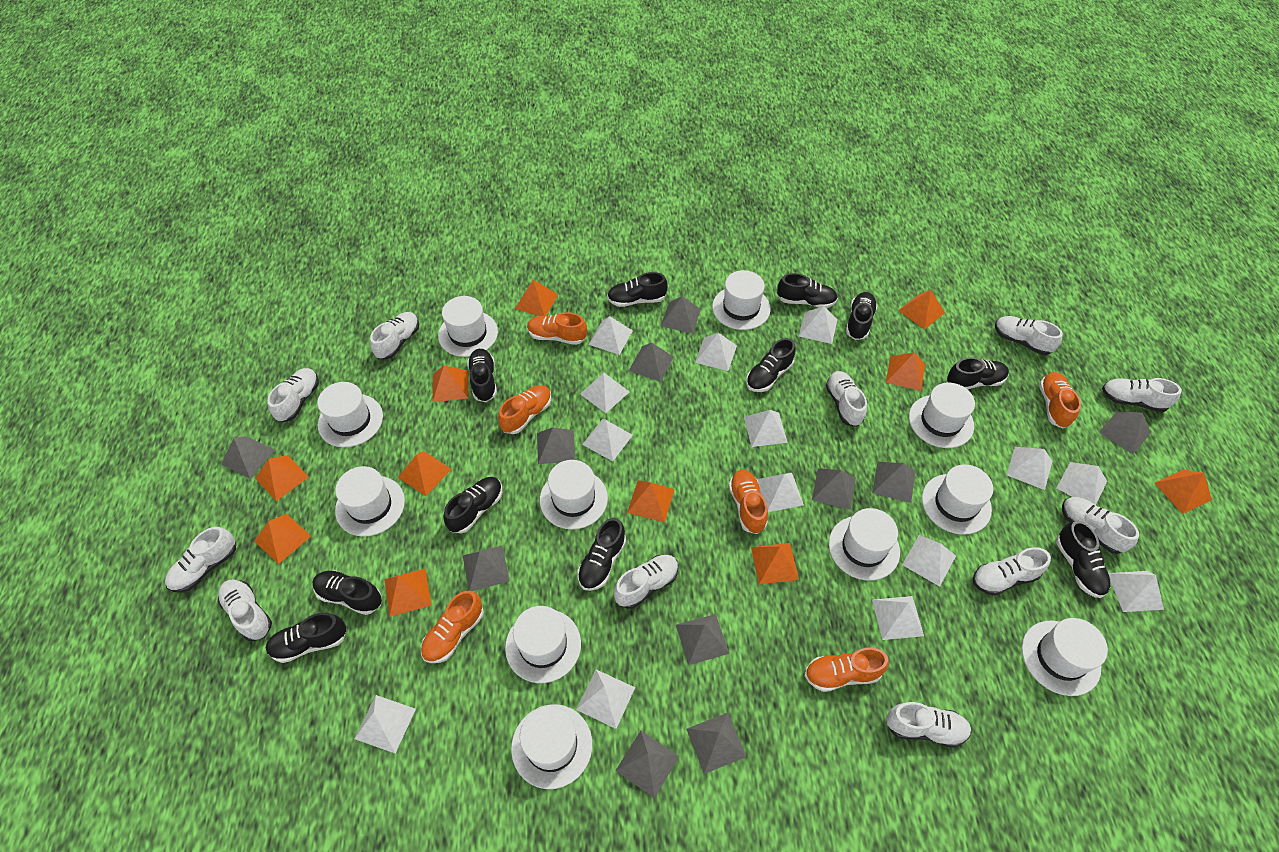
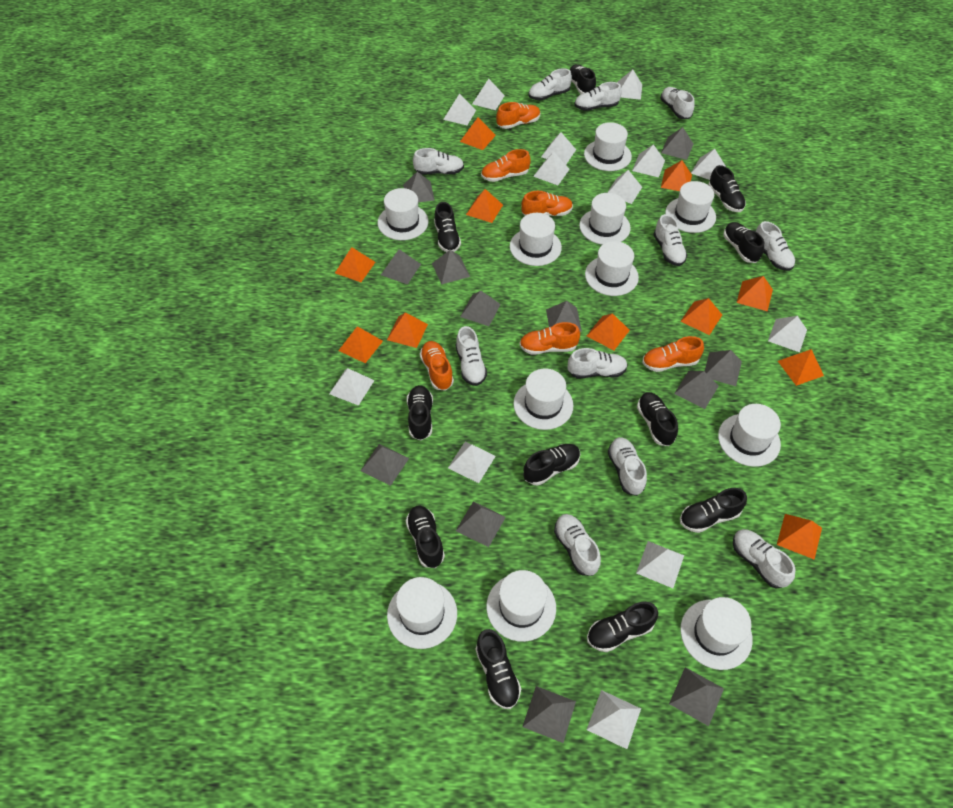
grey pyramid: [221,436,275,479] [463,546,510,591] [537,428,575,464] [615,731,679,798] [629,343,674,382] [661,296,701,334] [676,614,729,665] [686,713,746,774] [812,468,856,510] [872,462,915,503] [1099,411,1151,454] = 11 -> [360,444,409,486] [381,249,421,285] [403,172,435,202] [432,250,470,284] [456,501,506,547] [460,291,501,326] [522,686,576,743] [546,301,582,332] [661,127,694,160] [669,667,724,726] [674,371,719,409] [705,350,742,386] = 12
white pyramid: [354,695,416,753] [576,669,635,729] [580,373,630,413] [582,419,633,461] [588,316,633,355] [695,333,737,371] [744,410,788,447] [757,473,804,512] [799,306,838,344] [872,596,924,640] [902,535,956,587] [1007,447,1052,490] [1057,462,1107,505] [1108,571,1164,612] = 14 -> [329,368,375,406] [443,93,476,125] [448,442,496,483] [472,79,505,110] [533,152,570,185] [541,132,576,165] [587,690,641,749] [607,170,642,204] [617,69,642,100] [632,144,665,177] [636,541,684,588] [691,149,726,180] [768,316,807,352] = 13

